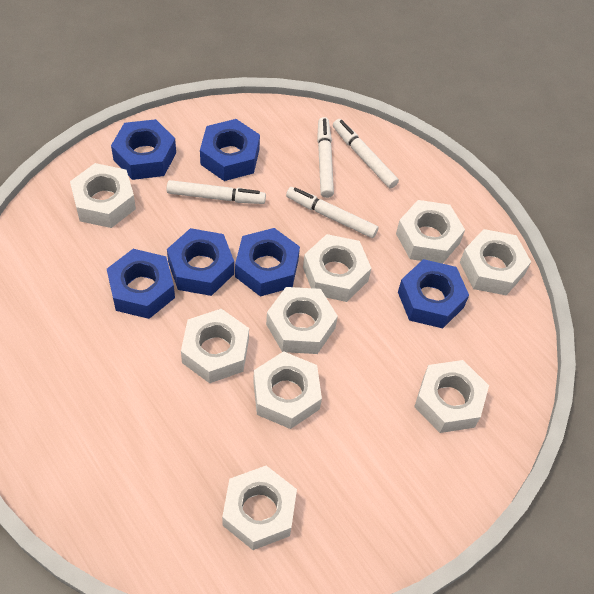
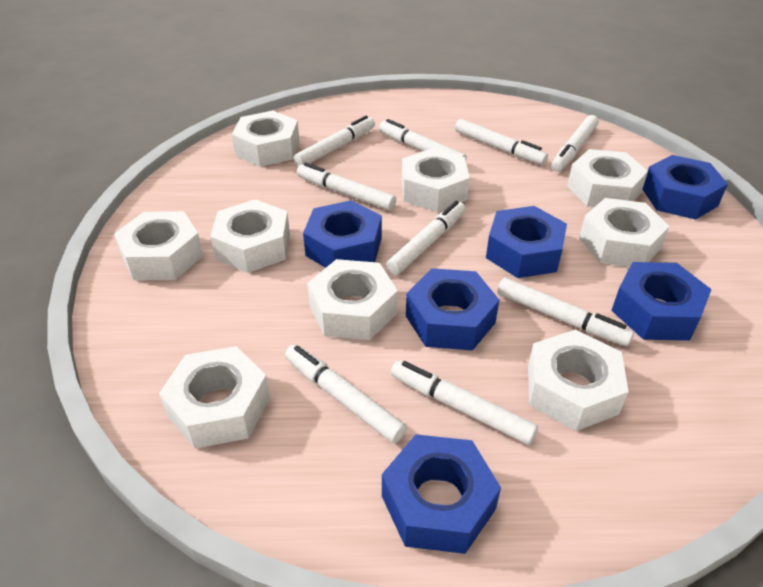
white marker: [167,180,266,204] [286,187,378,238] [317,117,334,198] [333,119,399,189] = 4 -> [285,345,407,443] [294,116,375,166] [297,162,396,210] [379,119,467,160] [386,201,465,275] [391,360,538,445] [455,119,548,165] [497,278,634,346] [551,115,599,172] = 9

